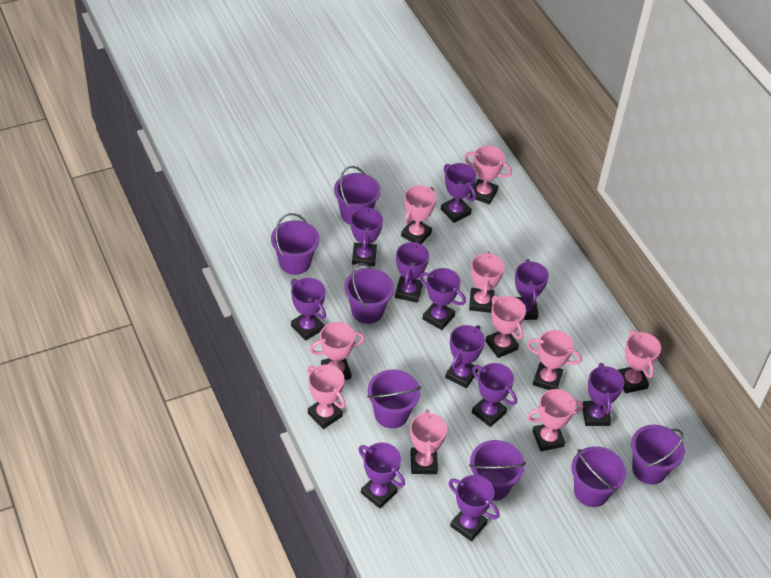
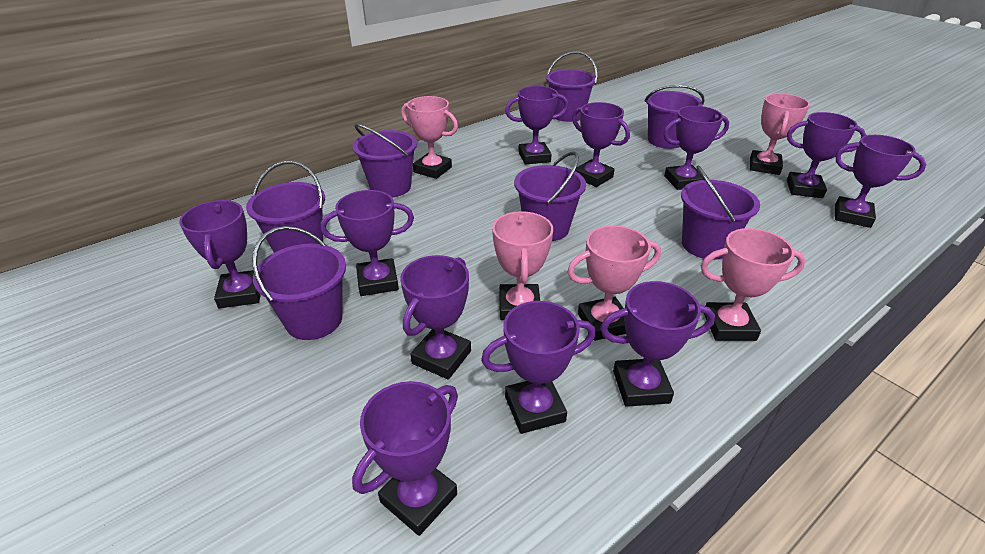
pink trophy: [307,364,346,429] [310,322,365,380] [401,185,436,244] [410,409,447,474] [464,145,512,204] [469,251,505,313] [486,295,526,358] [527,330,582,390] [527,389,583,451] [617,330,661,393] = 10 -> [401,96,458,179] [492,211,553,320] [567,225,661,341] [701,228,805,341] [750,93,810,175] = 5

